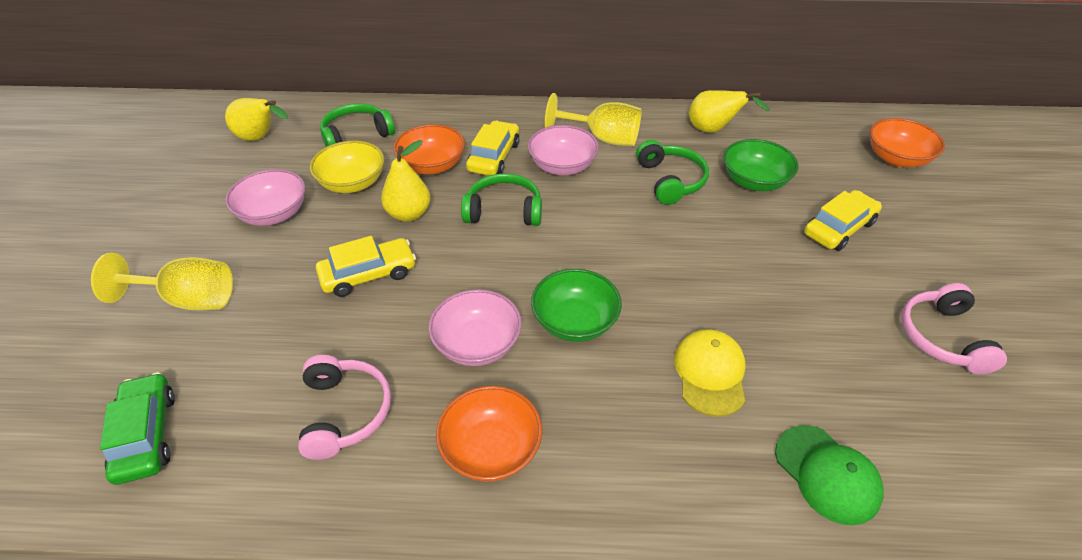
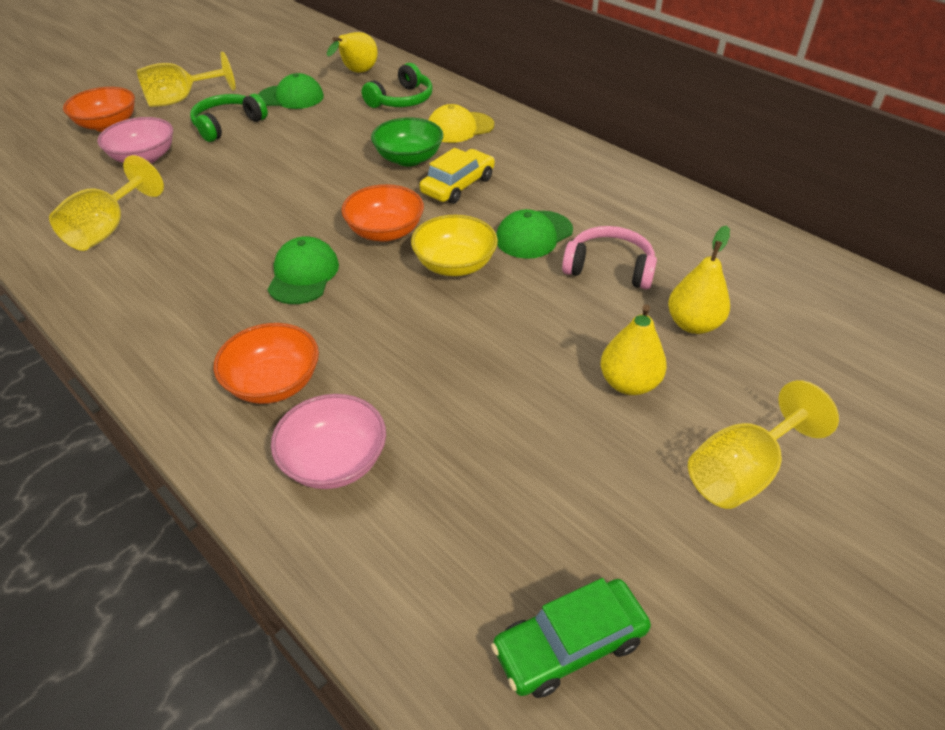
green bowl: [531,269,622,342] [723,139,798,191] = 2 -> [371,118,443,166] = 1
green cap: [775,425,884,525] = 1 -> [258,73,324,109] [267,237,339,304] [496,209,573,259] = 3
green headphones: [320,103,395,147] [461,173,542,226] [636,140,709,205] = 3 -> [190,94,268,142] [362,63,433,108] = 2
pink bowl: [225,169,305,226] [428,289,522,366] [528,125,599,175] = 3 -> [97,117,173,163] [271,394,386,489] = 2
pink headphones: [298,355,391,460] [901,283,1007,375] = 2 -> [562,226,657,289] = 1
yellow car: [316,236,416,297] [466,121,519,176] [804,190,882,251] = 3 -> [419,148,495,204] = 1
yellow goblet: [91,253,233,311] [545,93,641,146] = 2 -> [49,155,164,251] [136,52,236,107] [688,380,839,509] = 3

